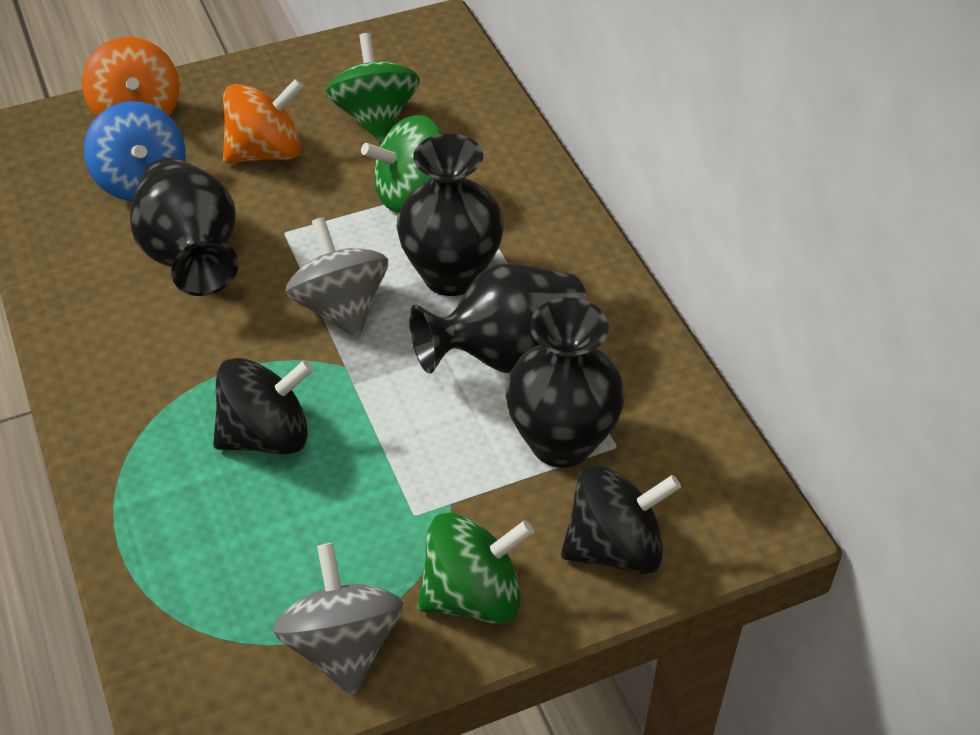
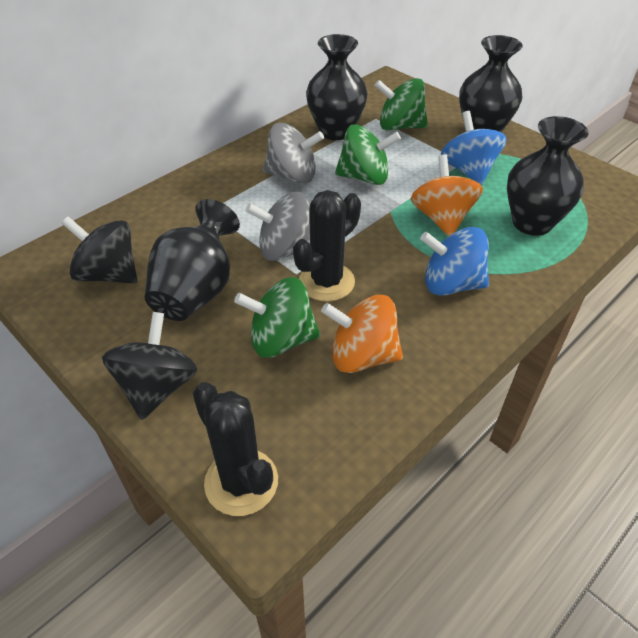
black cactus: none = 0 -> [193,382,278,516] [293,190,361,302] = 2
blue spinning top: [84,101,186,201] = 1 -> [420,227,489,296] [441,111,507,185] = 2

